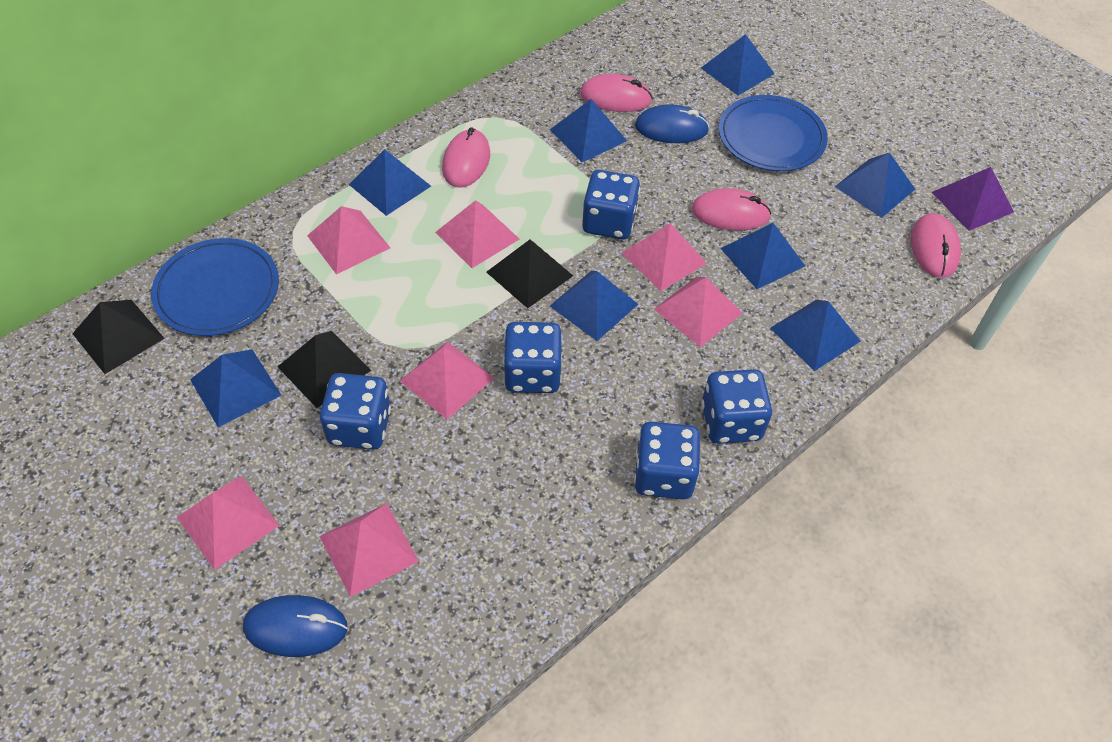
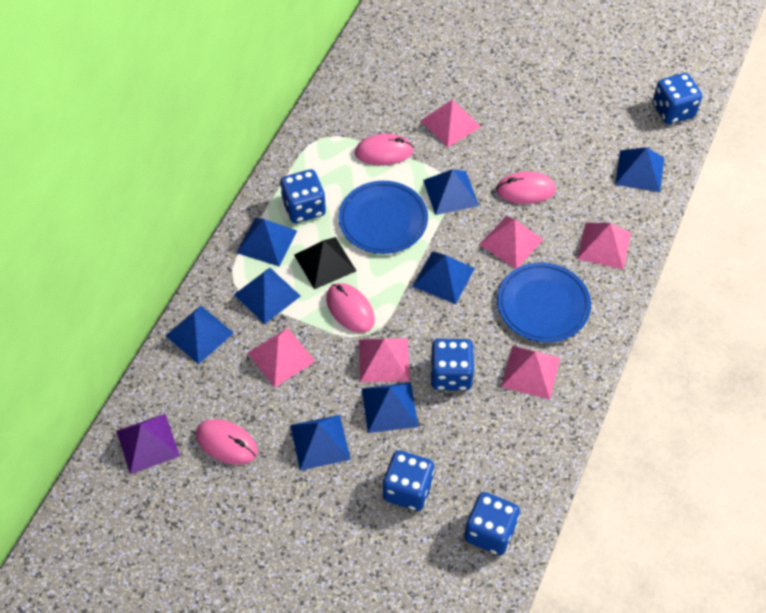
black pyramid: [72,300,165,374] [277,331,371,408] [486,239,573,308] = 3 -> [294,237,356,289] = 1
blue mouse: [243,595,348,657] [635,105,709,143] = 2 -> none = 0
pink pyramid: [177,476,280,570] [307,206,390,274] [319,503,419,597] [400,341,494,419] [435,200,519,268] [622,223,707,291] [654,277,742,347] = 7 -> [248,328,316,387] [359,338,410,382] [421,99,481,148] [479,216,544,269] [501,346,560,399] [577,223,631,270] = 6

